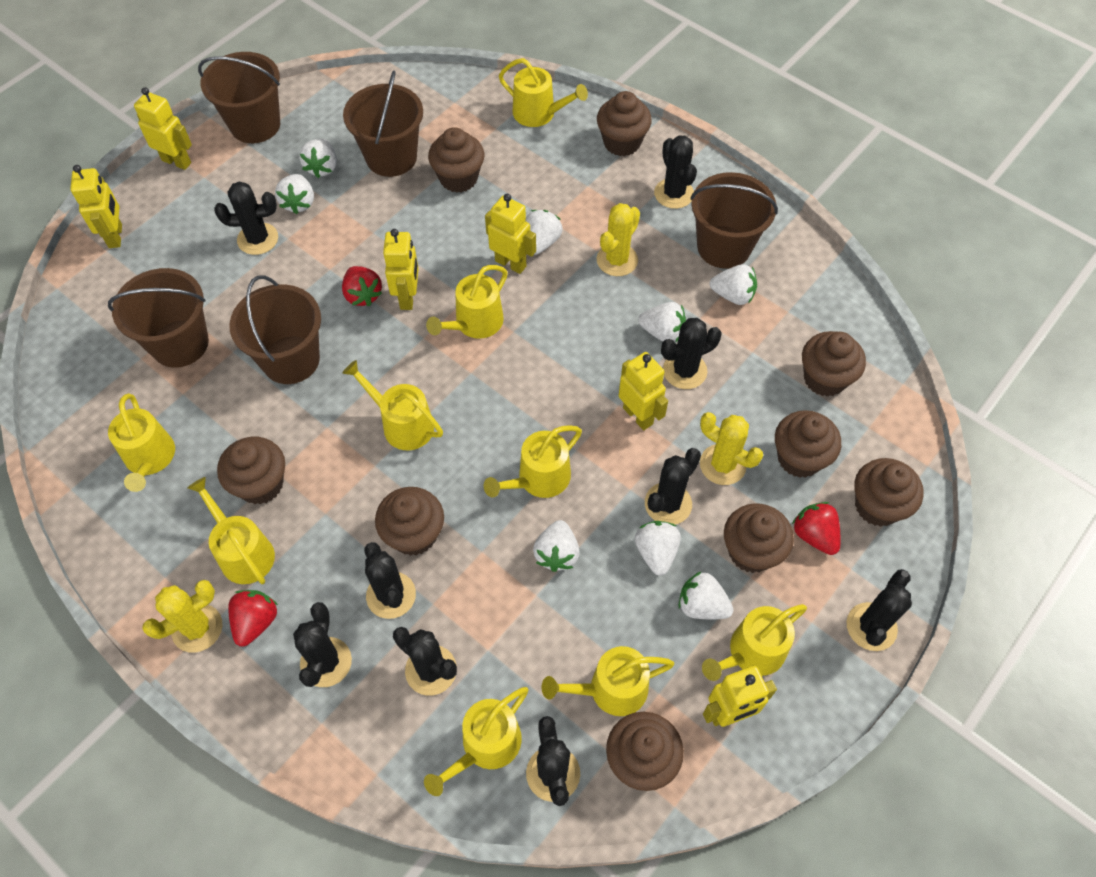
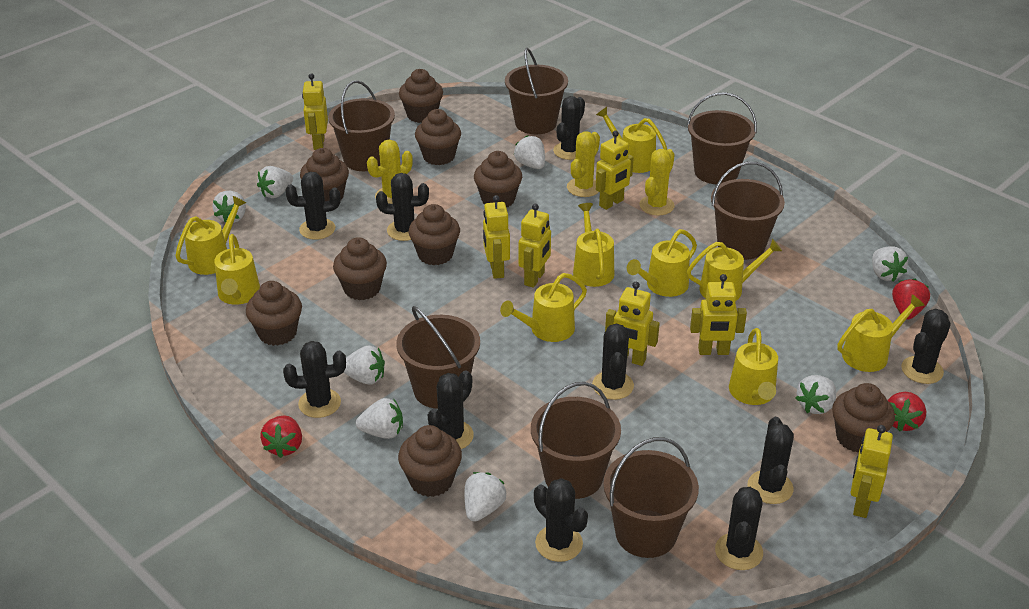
black cactus: [214,181,278,255] [293,602,352,687] [364,542,416,619] [393,627,457,696] [526,716,580,806] [645,448,701,524] [654,135,697,209] [661,318,722,389] [847,569,912,651] = 9 -> [283,341,346,418] [285,172,341,240] [376,173,429,241] [428,371,474,449] [534,478,588,562] [553,96,585,160] [592,324,634,400] [715,487,763,570] [748,417,794,504] [901,309,951,384] = 10
brown bucket: [108,268,209,368] [198,52,280,143] [229,275,321,384] [343,70,423,177] [690,172,778,269] = 5 -> [328,80,395,171] [397,306,480,409] [505,48,568,134] [531,382,621,499] [603,437,699,558] [687,92,757,184] [711,162,785,260] = 7
yellow robot: [70,165,122,248] [134,87,192,170] [383,229,419,310] [485,194,536,274] [619,352,668,430] [703,666,777,727] = 6 -> [302,74,328,150] [483,195,510,279] [519,204,551,288] [596,131,634,210] [605,282,660,366] [690,274,747,355] [851,425,893,518] = 7

